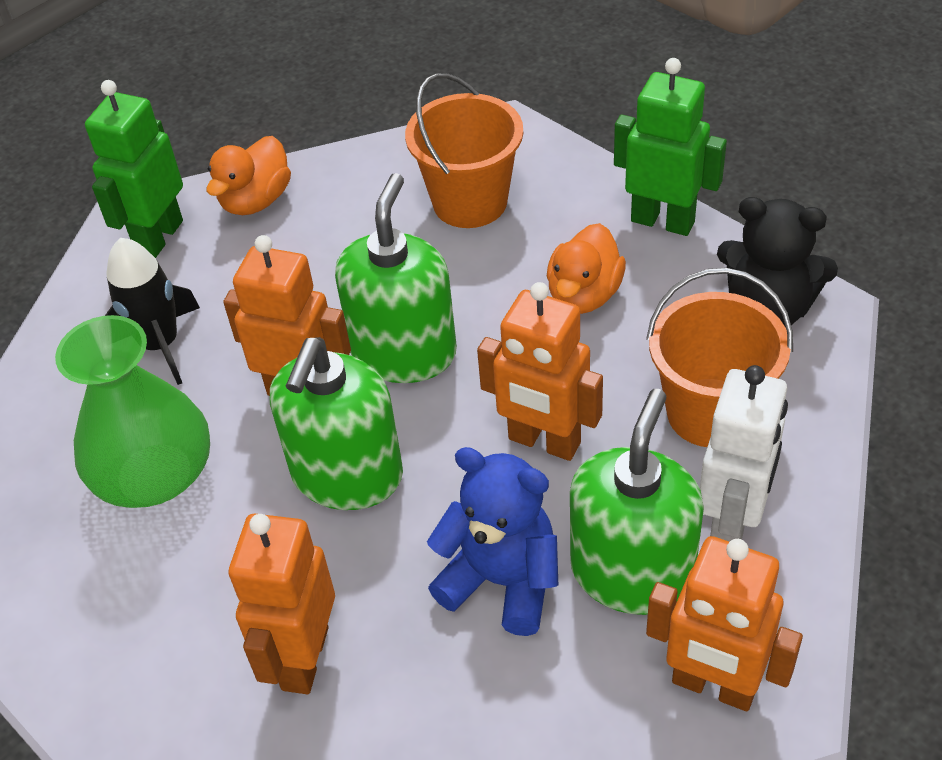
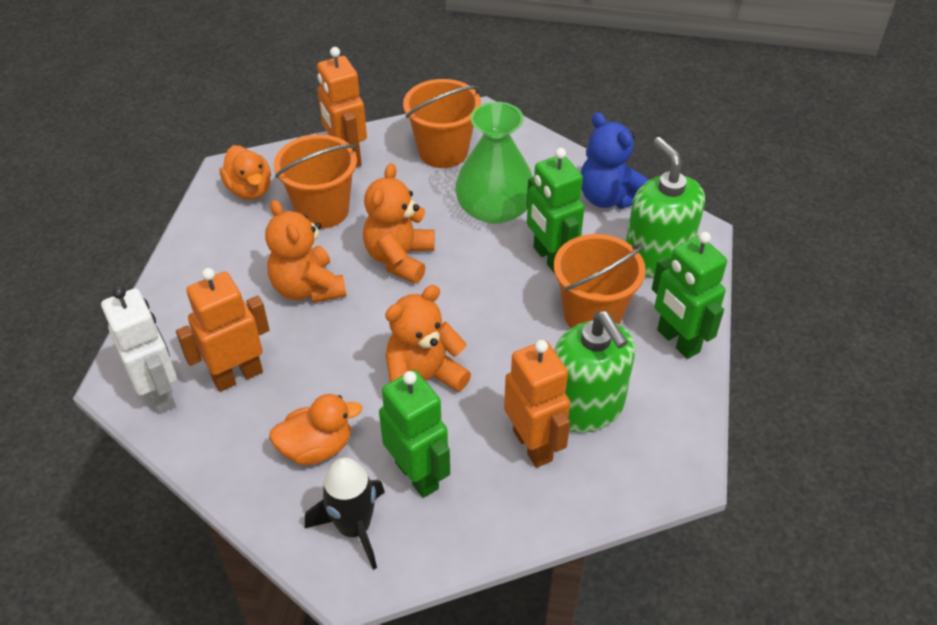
black teddy bear: [717,197,838,326] = 1 -> none = 0
green robot: [85,80,183,258] [614,58,727,236] = 2 -> [379,370,450,498] [526,148,585,274] [652,232,727,359] = 3
green soap dispenser: [270,337,403,510] [335,173,457,383] [570,389,704,615] = 3 -> [554,311,635,433] [626,137,705,277] = 2
orange bucket: [405,73,523,228] [646,268,793,447] = 2 -> [274,135,357,229] [403,79,481,168] [554,234,646,328] = 3
orange robot: [223,235,351,396] [229,514,335,694] [477,282,603,461] [646,536,803,711] = 4 -> [176,268,270,392] [317,47,367,167] [504,340,570,468] = 3
orange teddy bear: none = 0 -> [265,200,347,303] [363,163,435,283] [385,285,471,392] = 3

